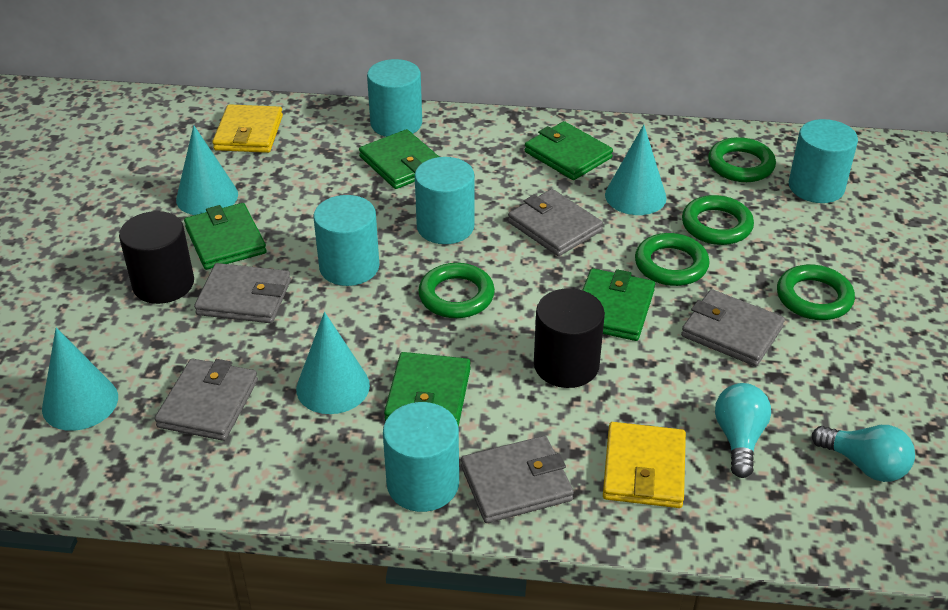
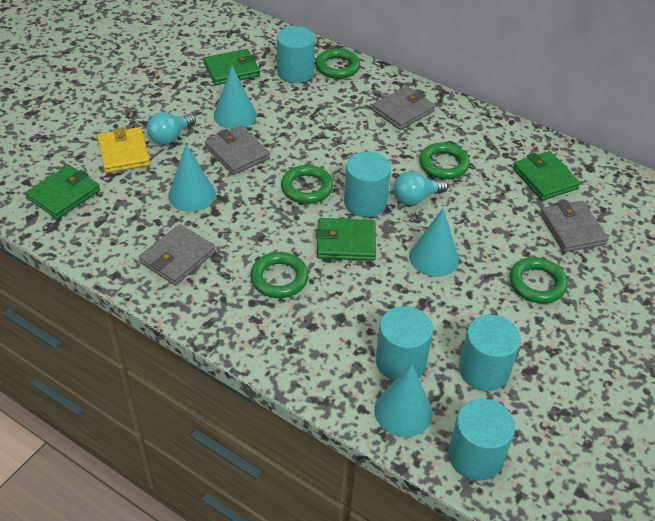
black cylinder: [119,211,194,304] [534,288,605,388] = 2 -> none = 0
green wallet: [184,203,267,270] [359,129,439,189] [384,352,471,427] [525,121,613,180] [583,268,655,341] = 5 -> [26,165,100,219] [203,49,260,85] [316,218,376,261] [512,151,580,201] = 4
grey wallet: [155,359,258,441] [194,263,291,323] [461,436,574,523] [508,189,603,256] [681,289,785,366] = 5 -> [139,224,216,285] [205,126,270,175] [372,86,435,130] [540,201,609,252] = 4
yellow wallet: [212,104,283,153] [603,422,686,508] = 2 -> [97,127,150,173] = 1

